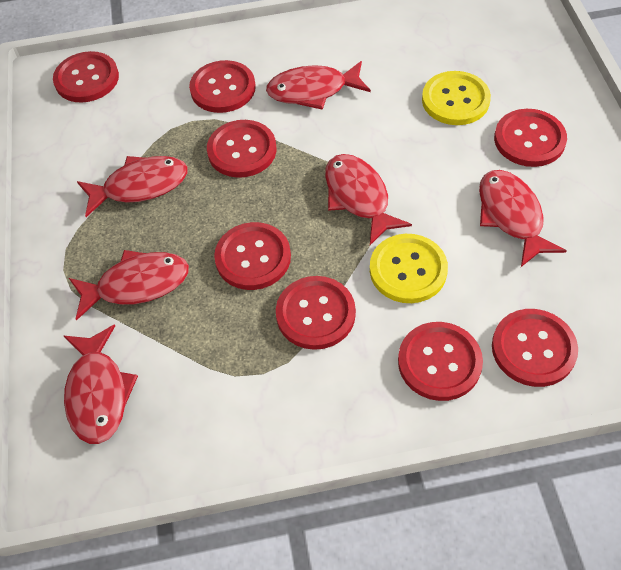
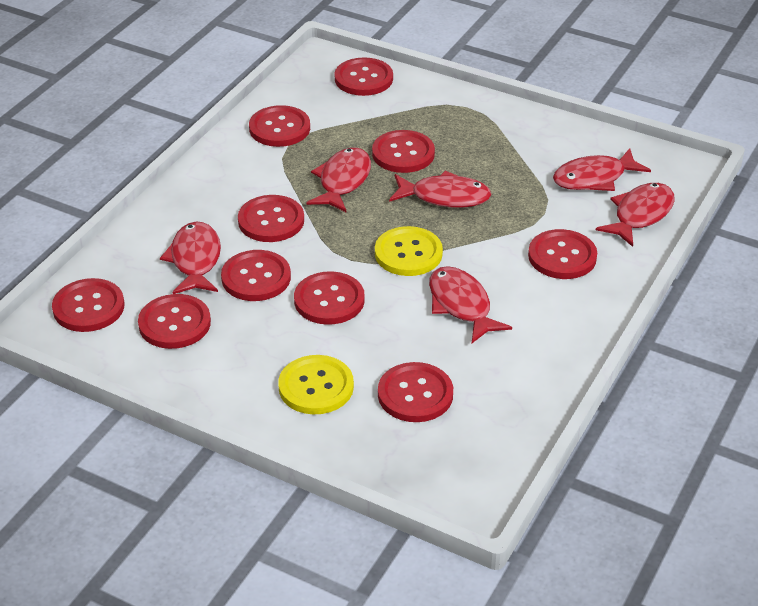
red button: [53,51,119,103] [189,60,255,113] [207,120,276,178] [214,222,291,290] [276,276,356,350] [398,322,483,401] [492,309,578,387] [494,109,567,167] = 8 -> [52,278,125,332] [138,294,211,349] [221,250,291,301] [238,195,304,242] [249,105,310,147] [294,271,365,325] [335,57,393,96] [372,130,435,173] [378,362,453,422] [528,229,597,279] = 10

